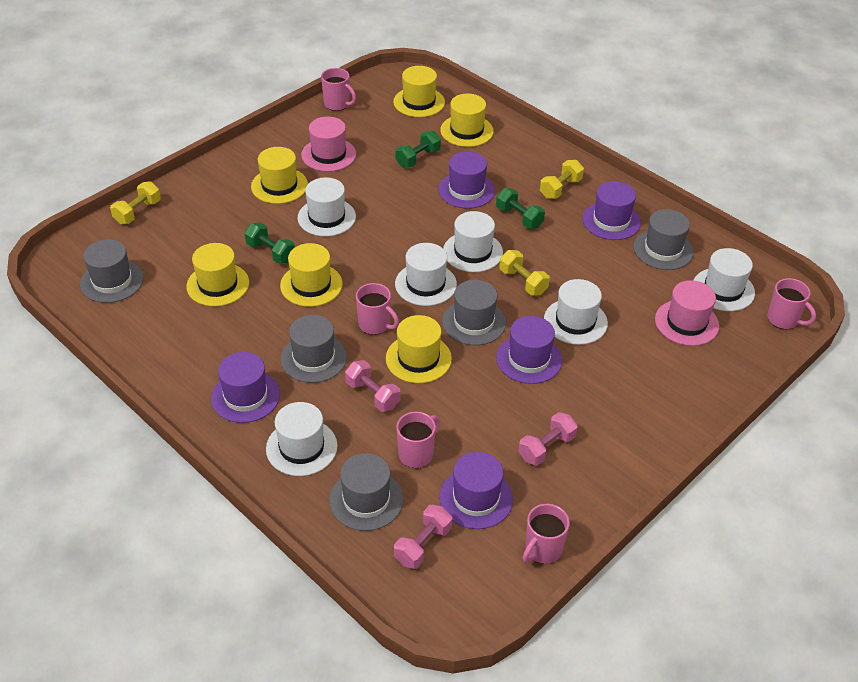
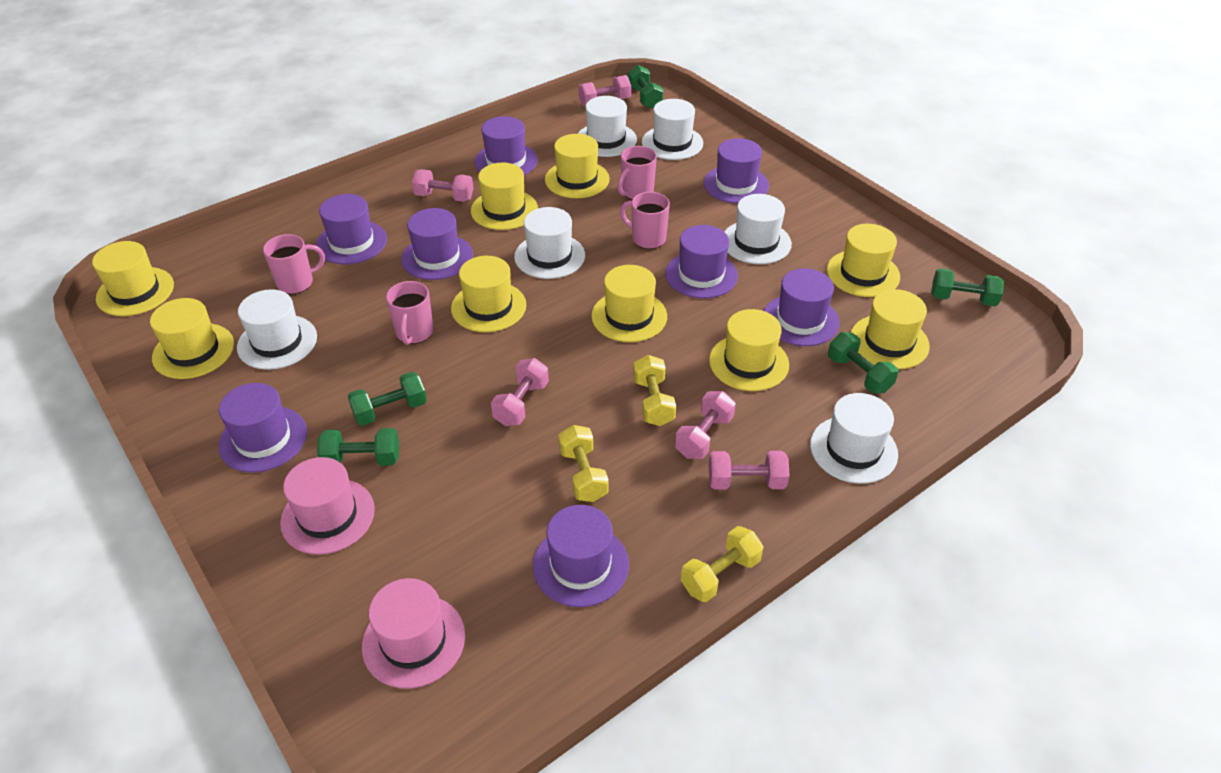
green dumbbell: [245,223,295,264] [395,131,441,168] [496,188,545,229] = 3 -> [317,428,399,466] [348,372,427,426] [627,65,663,109] [828,332,898,393] [931,268,1004,306] = 5
grey hat: [80,239,144,303] [281,315,347,383] [329,453,404,531] [442,280,506,345] [633,209,694,270] = 5 -> none = 0
pink dumbbell: [345,360,400,412] [394,505,452,569] [518,412,578,466] = 3 -> [412,169,473,202] [491,358,549,426] [578,75,631,107] [675,391,736,459] [709,451,790,490] = 5
pink mug: [321,68,356,111] [356,283,399,335] [396,412,439,468] [523,504,570,564] [767,278,816,329] = 5 -> [263,234,325,294] [386,281,433,345] [617,146,657,199] [620,192,670,249] = 4
purple hat: [211,352,280,423] [438,151,495,209] [439,452,513,529] [496,316,562,384] [582,181,641,240] = 5 -> [218,383,307,472] [316,194,387,264] [401,208,473,280] [474,116,538,175] [533,505,629,607] [665,225,738,299] [704,138,769,203] [764,268,840,346] = 8
yellow hat: [186,243,249,306] [251,147,308,204] [280,243,343,307] [386,315,452,383] [393,66,445,117] [440,94,494,147] = 6 -> [92,241,174,316] [150,298,234,379] [451,256,526,332] [471,163,538,230] [545,134,609,198] [591,265,667,342] [709,309,789,391] [827,224,900,297] [851,289,930,369] = 9

